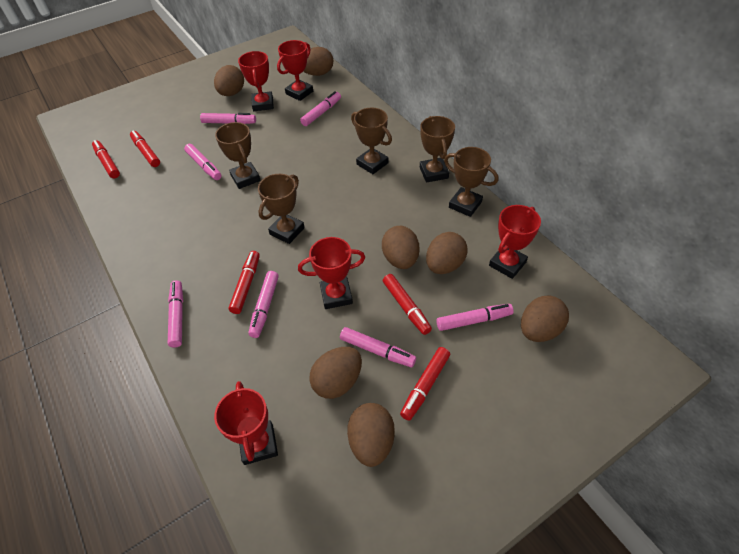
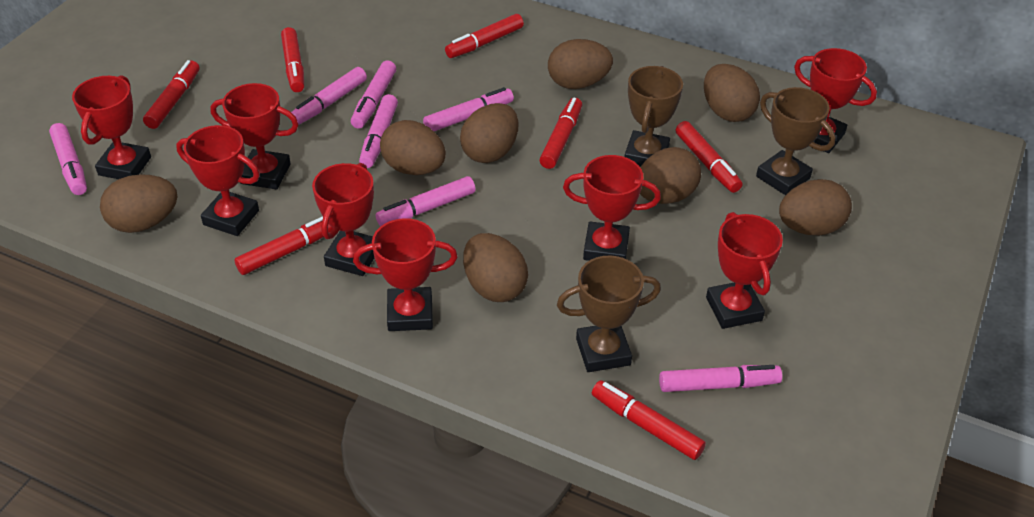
brown egg: [214,65,244,96] [304,47,333,76] [309,347,362,399] [347,403,395,467] [382,226,419,269] [426,232,467,274] [521,296,569,342] = 7 -> [100,174,178,233] [380,120,446,175] [460,103,519,163] [463,233,528,302] [548,39,613,89] [640,147,701,204] [704,64,760,122] [779,179,852,236] = 8
brown trophy: [215,122,261,189] [258,174,305,244] [351,108,392,174] [420,116,455,183] [444,147,498,217] = 5 -> [557,255,661,372] [625,66,683,167] [756,87,835,195] = 3
red marker: [92,140,120,178] [130,130,160,167] [229,251,260,314] [383,274,432,335] [400,347,450,421] = 5 -> [143,60,200,129] [234,216,333,275] [281,27,304,92] [445,14,524,58] [539,98,582,169] [592,380,706,460] [676,121,743,193] = 7
red trophy: [214,381,278,465] [238,51,274,111] [277,40,313,101] [298,237,365,309] [489,205,541,279] = 5 -> [72,75,151,179] [176,125,260,236] [210,83,299,189] [312,163,374,276] [353,218,458,331] [563,155,661,261] [706,212,783,329] [794,48,877,153] = 8

